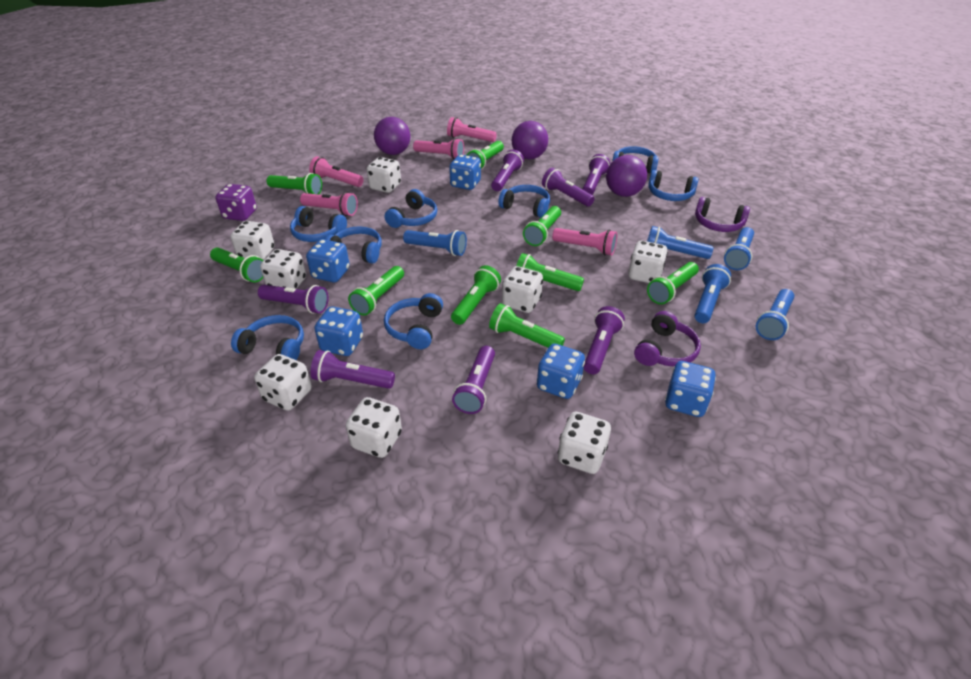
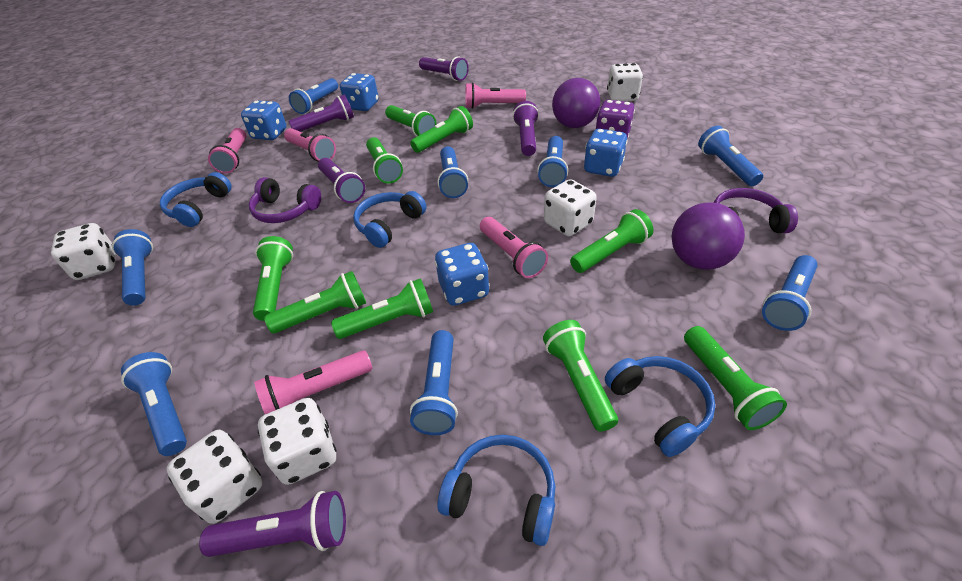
blue dice: [306,239,350,282] [314,307,363,356] [449,155,481,190] [537,344,585,399] [665,361,716,417] = 5 -> [241,100,287,140] [340,73,379,111] [435,243,489,306] [584,129,628,177] = 4
blue flashlight: [403,230,467,256] [647,226,714,259] [694,264,731,323] [724,227,754,270] [756,289,794,340] = 5 -> [112,229,153,306] [121,352,187,456] [289,78,338,114] [410,330,458,435] [438,146,468,198] [537,136,568,187] [698,126,763,186] [762,255,818,331] = 8
blue headphones: [231,315,304,360] [290,206,347,242] [325,226,382,264] [384,189,437,228] [384,293,443,349] [498,185,550,218] [612,146,659,173] [648,170,699,201] = 8 -> [160,172,232,227] [353,191,426,248] [438,435,555,546] [605,356,715,457] = 4
purple ball: [374,117,410,155] [512,121,548,159] [606,155,647,197] = 3 -> [552,78,600,128] [671,203,745,270] = 2
purple flashlight: [258,285,329,314] [310,350,395,389] [452,346,495,414] [491,150,524,191] [542,168,595,207] [583,154,610,195] [584,306,625,374] = 7 -> [199,491,346,557] [289,95,354,132] [318,158,365,203] [419,56,469,81] [513,101,539,156] = 5
white dice: [230,221,275,260] [254,354,312,411] [260,249,306,289] [346,397,402,458] [367,157,401,193] [502,266,543,313] [558,412,611,474] [628,241,668,283] = 8 -> [51,223,116,280] [167,430,262,524] [258,398,337,485] [544,179,597,236] [607,63,643,101] = 5

